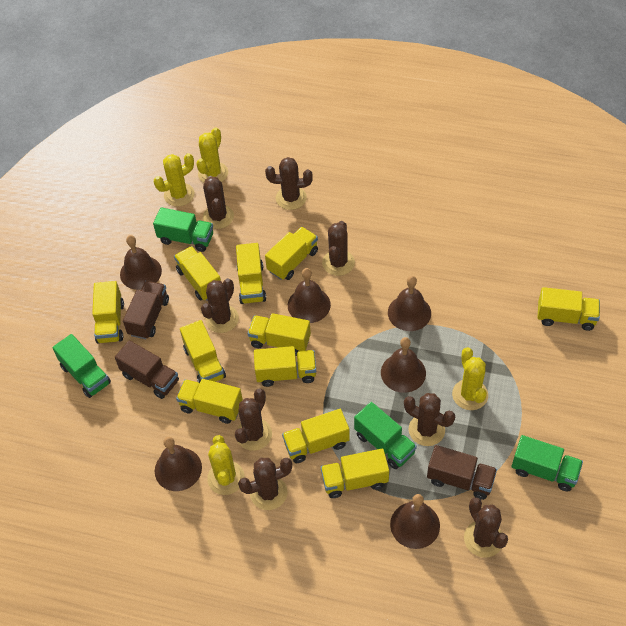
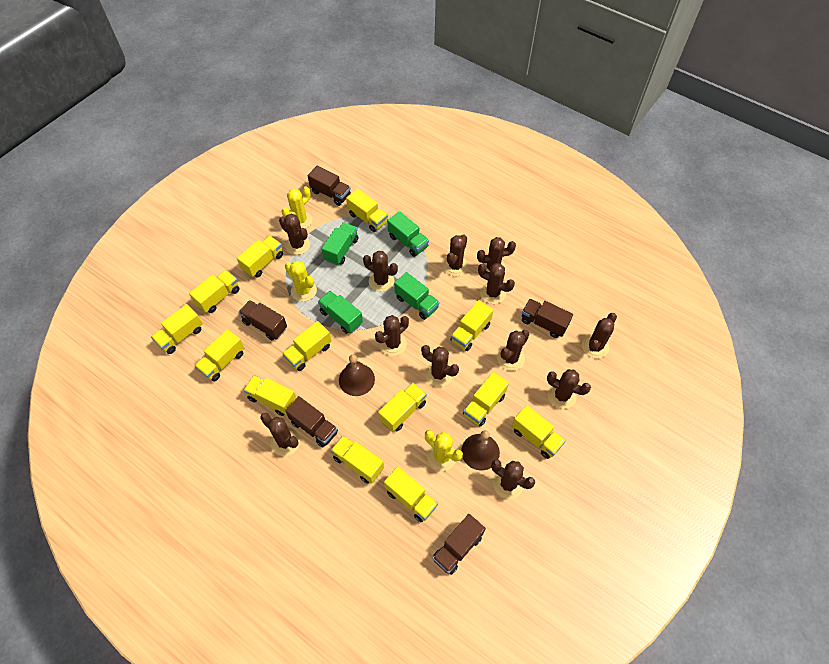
brown bell: [120,235,162,290] [155,437,202,491] [288,268,331,323] [381,337,426,393] [388,276,431,331] [390,494,440,549] = 6 -> [339,355,375,396] [461,430,500,471] = 2
brown cactus: [201,278,239,333] [203,176,234,229] [235,388,272,451] [238,458,292,510] [265,157,313,210] [322,221,355,276] [404,393,455,446] [464,497,508,558] = 8 -> [260,413,300,456] [279,214,310,255] [363,251,398,292] [375,315,409,356] [421,345,459,387] [443,234,468,276] [477,237,516,272] [478,263,515,304] [491,459,535,499] [497,330,529,371] [547,369,591,409] [582,313,617,358] = 12
brown truck: [115,340,179,399] [123,281,169,339] [427,445,497,500] = 3 -> [238,300,287,340] [285,396,338,447] [307,166,351,206] [433,514,486,575] [522,299,573,338] = 5
yellow cactus: [154,153,195,207] [196,127,228,183] [207,435,245,495] [452,347,488,410] = 4 -> [282,186,313,229] [285,261,317,302] [425,430,463,471] = 3
yellow truck: [92,281,124,343] [174,246,221,301] [176,379,243,424] [180,320,226,383] [236,243,266,304] [248,313,311,356] [254,346,316,387] [265,227,318,280] [282,409,350,463] [321,449,389,498] [538,287,600,331] = 11 -> [151,304,203,354] [189,270,240,313] [195,329,244,382] [237,236,283,278] [244,375,296,416] [282,321,332,371] [331,435,384,484] [346,189,388,232] [378,383,427,432] [384,467,438,523] [450,300,493,351] [463,372,509,427] [512,405,566,459] = 13

